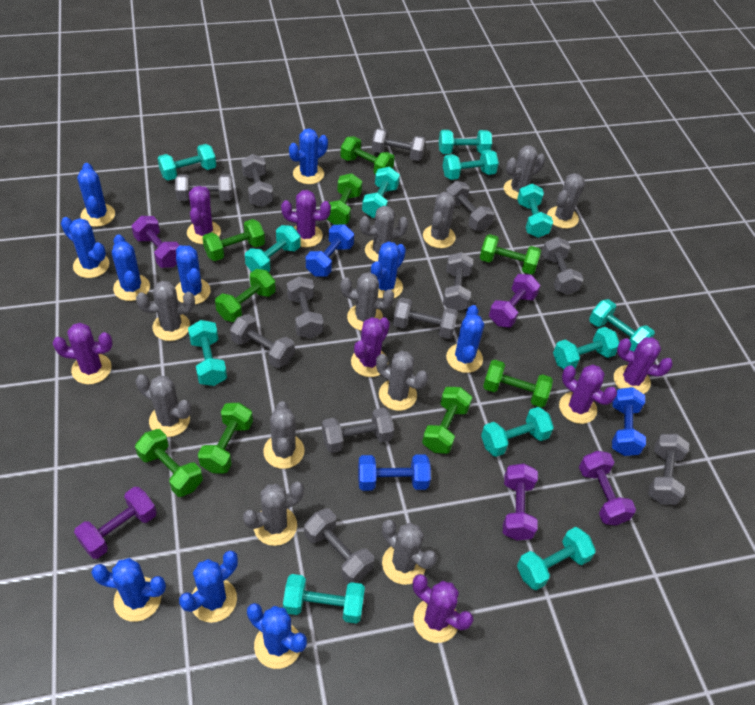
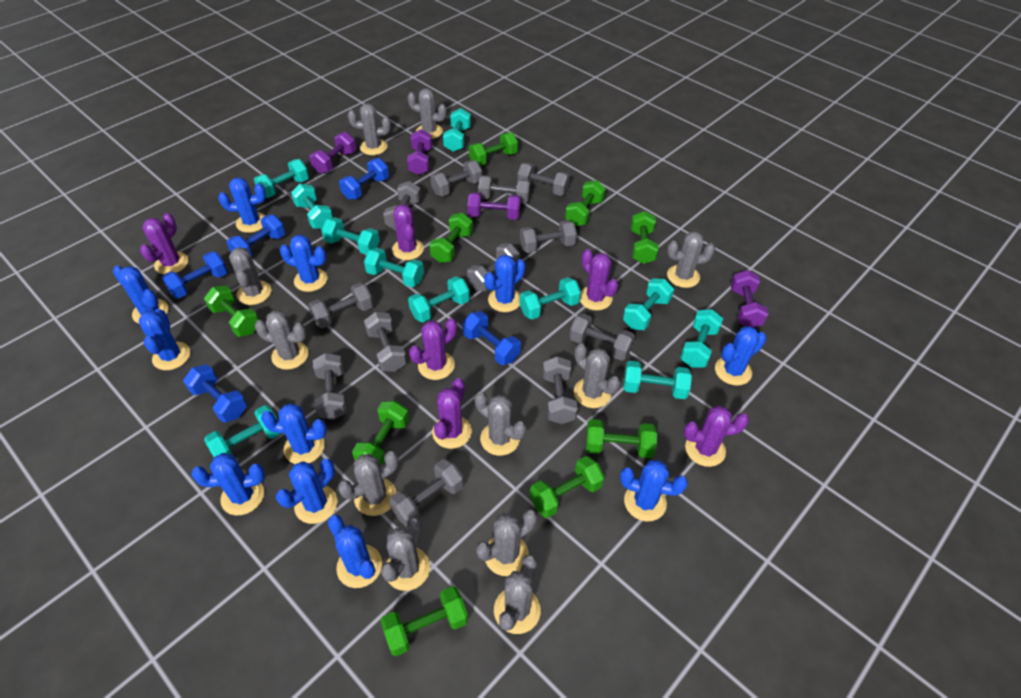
blue cactus: [61,217,109,278] [77,163,115,227] [91,558,166,622] [112,234,150,301] [175,245,211,304] [179,550,238,623] [247,603,307,669] [289,128,328,184] [371,241,406,298] [446,305,484,373] = 10 -> [113,265,168,323] [139,309,190,370] [191,453,265,515] [218,178,266,233] [261,403,327,464] [276,459,338,524] [280,235,328,292] [327,515,382,588] [484,255,525,312] [620,460,688,522] [715,326,766,386] = 11
blue dumbbell: [306,224,354,277] [358,454,431,491] [612,387,646,456] = 3 -> [162,251,228,298] [183,364,247,423] [227,215,286,257] [339,158,389,200] [462,311,521,365] = 5
purple cactus: [53,323,113,384] [187,186,221,244] [281,190,331,248] [351,317,390,377] [413,574,474,643] [559,365,617,424] [614,337,673,394] = 7 -> [140,213,188,274] [392,205,424,260] [409,318,457,380] [432,378,472,449] [580,249,618,310] [683,406,749,467] = 6
purple dumbbell: [74,487,157,559] [131,216,180,268] [489,274,540,328] [503,463,538,541] [579,451,636,525] = 5 -> [310,132,356,174] [407,129,432,175] [468,192,521,220] [731,270,768,328] = 4
turquoise dumbbell: [157,144,216,181] [188,320,227,386] [245,225,301,272] [283,574,365,624] [362,167,400,218] [439,130,492,154] [443,150,499,180] [481,407,554,457] [517,184,553,238] [517,527,596,590] [553,327,619,369] [589,299,655,351] = 12 -> [204,405,282,457] [254,159,309,198] [291,184,333,229] [321,217,380,255] [364,248,424,287] [408,276,470,322] [443,108,471,152] [520,277,581,320] [623,279,674,330] [623,361,692,399] [680,309,723,368] = 11

